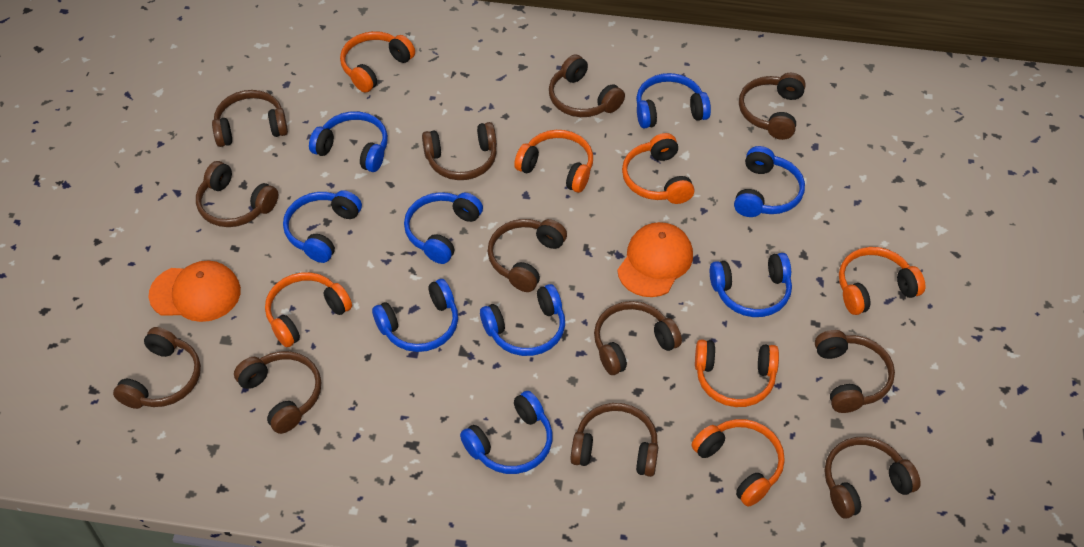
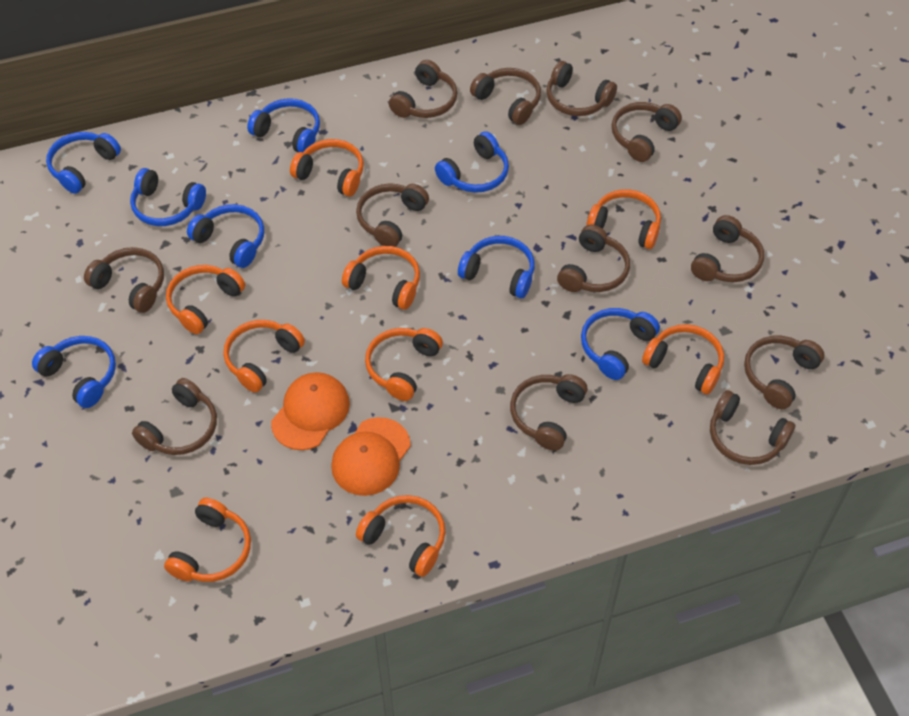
blue headphones: [283,190,362,263] [309,111,388,172] [372,279,458,352] [404,192,483,264] [460,391,553,474] [480,284,565,356] [636,73,711,128] [710,253,792,317] [734,146,805,217] = 9 -> [32,336,116,408] [46,132,121,194] [130,168,206,226] [187,204,264,268] [247,98,320,152] [435,131,509,193] [458,236,535,298] [581,308,660,380] = 8
orange headphones: [265,272,352,347] [340,31,415,93] [514,130,593,193] [622,133,694,204] [692,419,785,507] [695,339,779,407] [839,247,925,315] = 7 -> [164,497,251,582] [166,265,245,334] [223,320,305,393] [290,139,364,197] [342,246,420,310] [356,495,445,577] [365,328,443,401] [586,189,661,249] [642,324,724,394] = 9

